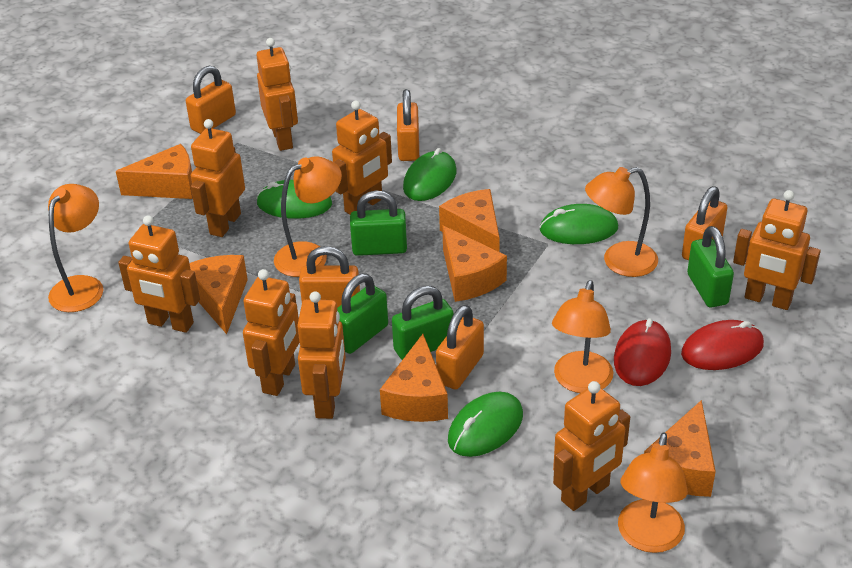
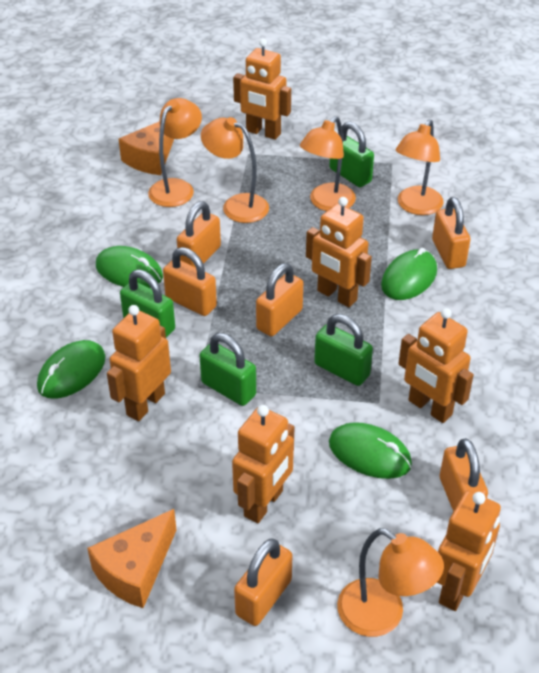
orange cheese: [116,144,193,199] [189,255,248,334] [380,334,448,422] [439,189,500,252] [442,225,507,302] [644,400,716,497] = 6 -> [87,509,177,608] [119,121,174,175] = 2
orange padlock: [186,66,236,134] [299,246,360,308] [397,89,419,161] [436,305,484,390] [682,186,727,261] = 5 -> [163,247,217,316] [177,201,221,267] [234,538,292,626] [256,263,303,336] [432,197,471,269] [440,438,488,512] = 6
orange robot: [118,215,200,333] [191,119,245,237] [243,269,300,396] [256,38,298,151] [297,291,346,419] [332,101,392,214] [553,381,630,511] [733,190,821,310] = 8 -> [107,305,171,421] [232,405,294,523] [233,38,291,140] [306,197,372,307] [398,308,474,423] [437,490,501,611] = 6
red mouse: [614,318,671,386] [681,320,764,370] = 2 -> none = 0

